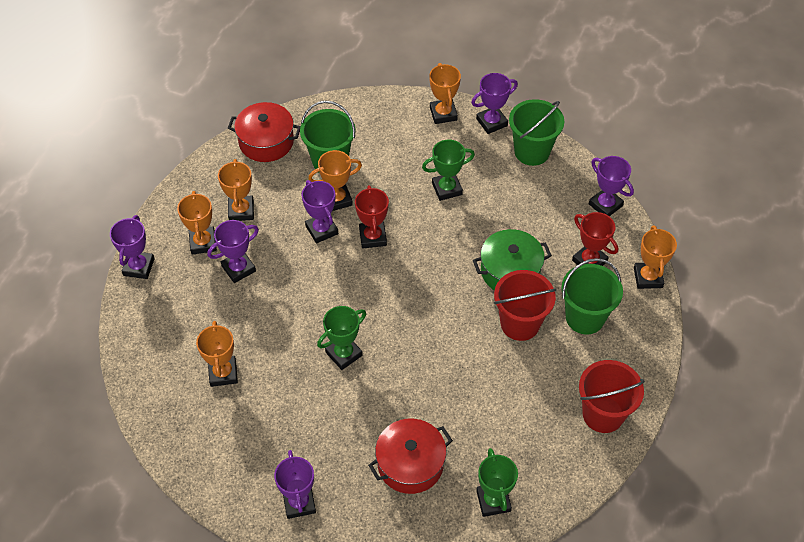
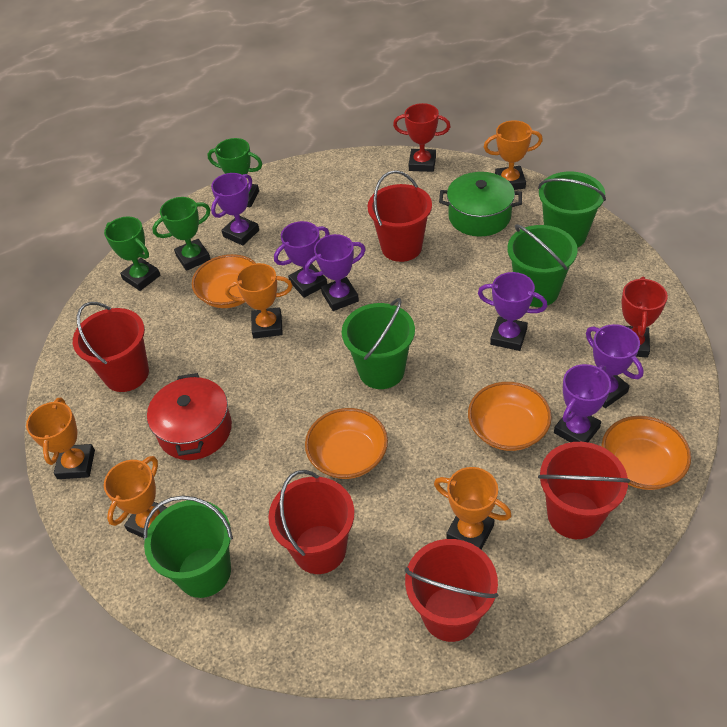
green bucket: [300,100,356,173] [509,99,564,166] [561,258,623,334] = 3 -> [143,495,233,598] [342,298,415,389] [507,224,578,307] [538,172,606,248] = 4
orange bowl: none = 0 -> [192,254,256,308] [305,408,388,479] [468,382,552,451] [602,416,691,490] = 4
orange trophy: [177,191,217,255] [196,321,238,387] [218,159,254,221] [308,150,362,211] [429,63,461,124] [634,225,677,289] = 6 -> [26,397,95,479] [104,456,168,538] [225,263,293,339] [434,467,512,550] [484,120,543,190] = 5
red bucket: [494,270,556,341] [579,360,645,433] = 2 -> [73,302,149,392] [268,470,355,574] [368,170,432,262] [405,539,499,642] [538,442,630,539] = 5
red pot: [228,102,300,162] [368,419,453,494] = 2 -> [147,373,232,460] = 1

